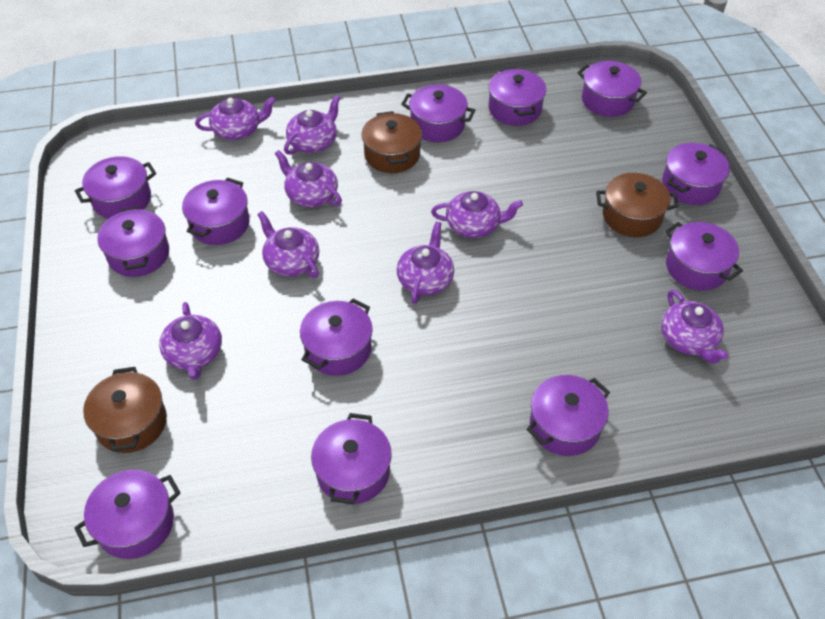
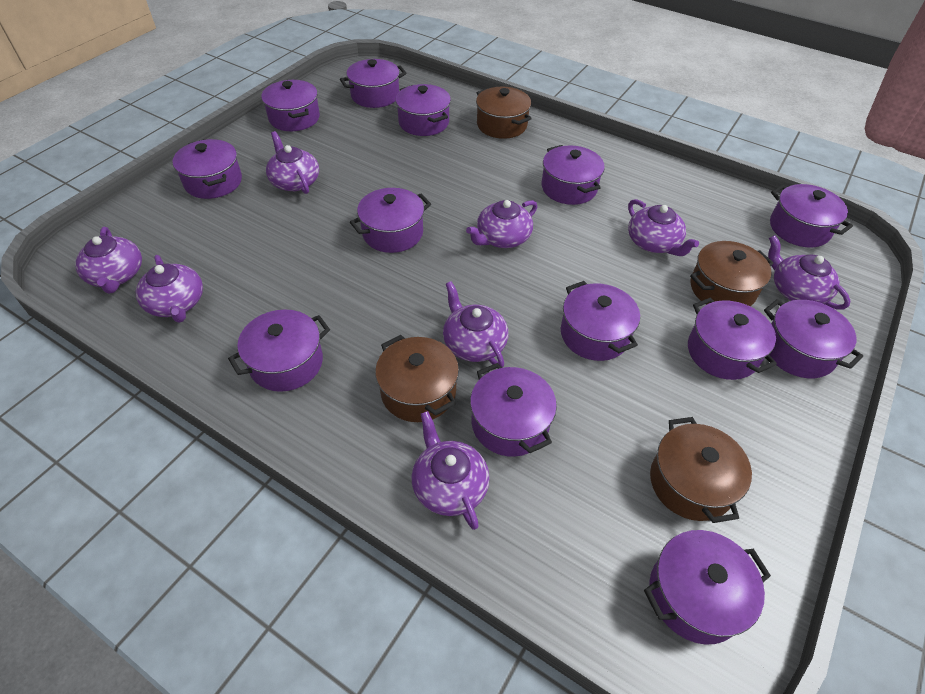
brown pot: [83,367,167,453] [361,111,422,173] [596,173,679,237] = 3 -> [375,335,459,422] [476,86,532,139] [650,417,752,523] [690,241,774,306] = 4
purple pot: [74,470,181,559] [75,156,156,219] [97,206,169,277] [182,178,249,245] [300,298,373,376] [311,413,392,504] [401,84,475,142] [488,68,546,126] [526,375,610,456] [577,61,647,117] [662,143,730,205] [665,222,743,290] = 12 -> [173,139,242,199] [228,309,330,392] [261,80,320,131] [340,59,407,108] [350,188,431,253] [395,84,451,136] [470,363,557,457] [542,145,605,205] [561,281,640,361] [644,530,771,645] [688,298,777,380] [764,299,863,378] [770,184,853,248] = 13

